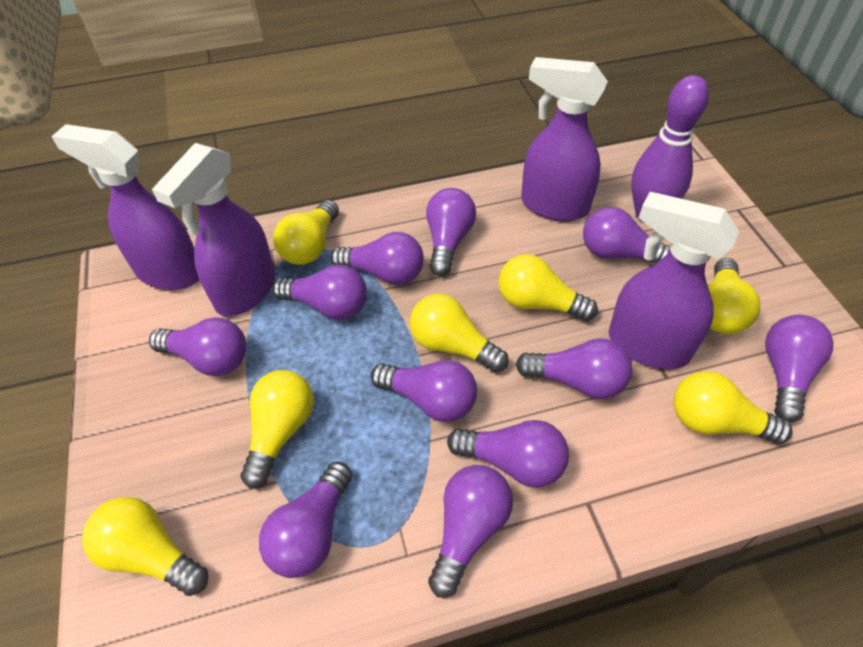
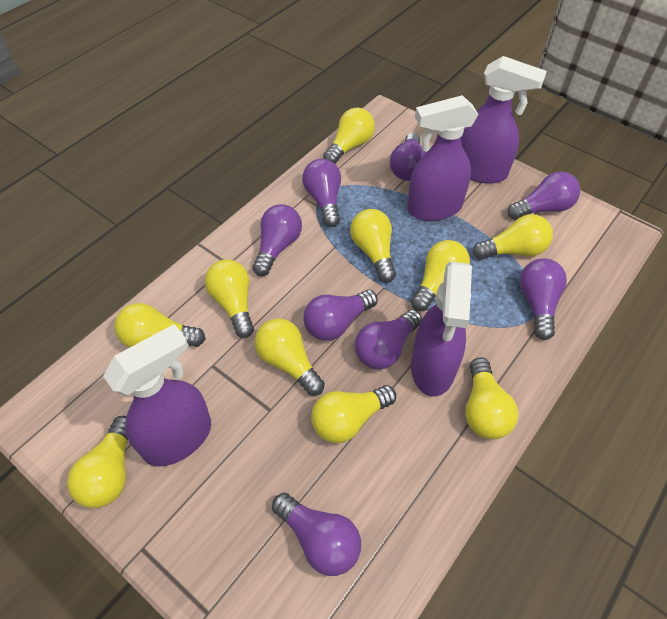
purple bowling pin: [631,75,709,223] = 1 -> none = 0
purple light bulb: [149,317,247,376] [259,462,352,578] [272,265,367,320] [330,232,424,285] [371,360,477,422] [426,188,476,276] [428,465,513,598] [447,420,569,488] [516,338,632,399] [583,207,670,263] [765,315,834,422] = 11 -> [252,204,302,276] [272,493,361,576] [302,159,341,227] [303,290,378,341] [355,309,422,369] [390,133,426,181] [507,171,580,220] [520,258,567,340] = 8
yellow light bulb: [82,497,208,596] [240,370,314,489] [273,200,339,265] [410,294,509,373] [499,254,598,321] [673,371,793,444] [708,258,760,334] = 7 -> [67,416,128,508] [114,303,205,348] [205,259,254,338] [255,318,325,396] [311,385,396,443] [323,108,375,164] [350,209,396,282] [411,240,470,311] [465,357,519,439] [473,214,553,259] = 10

